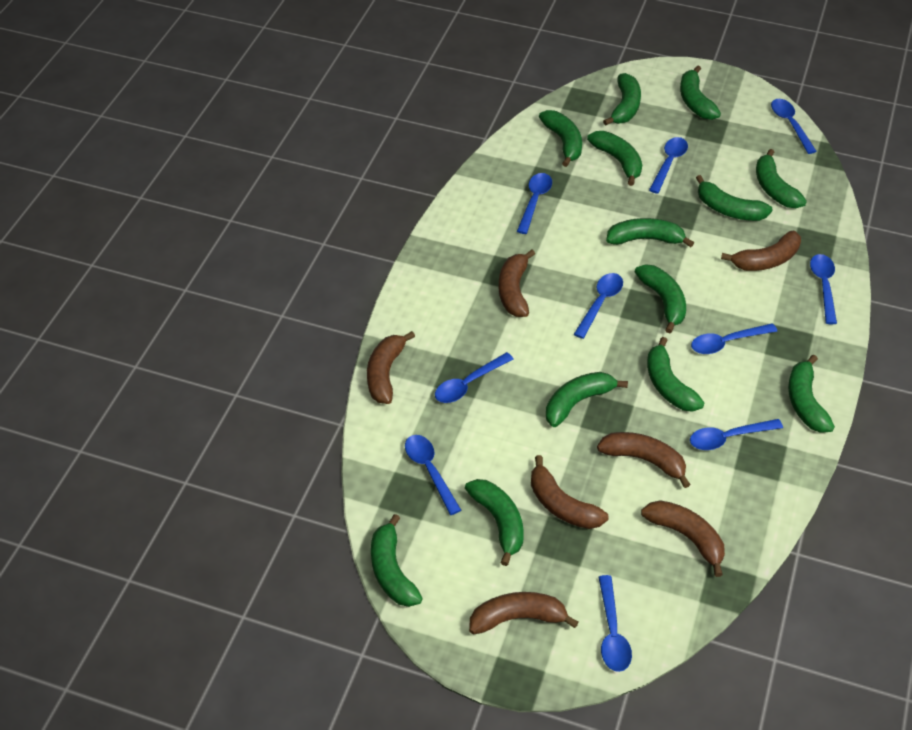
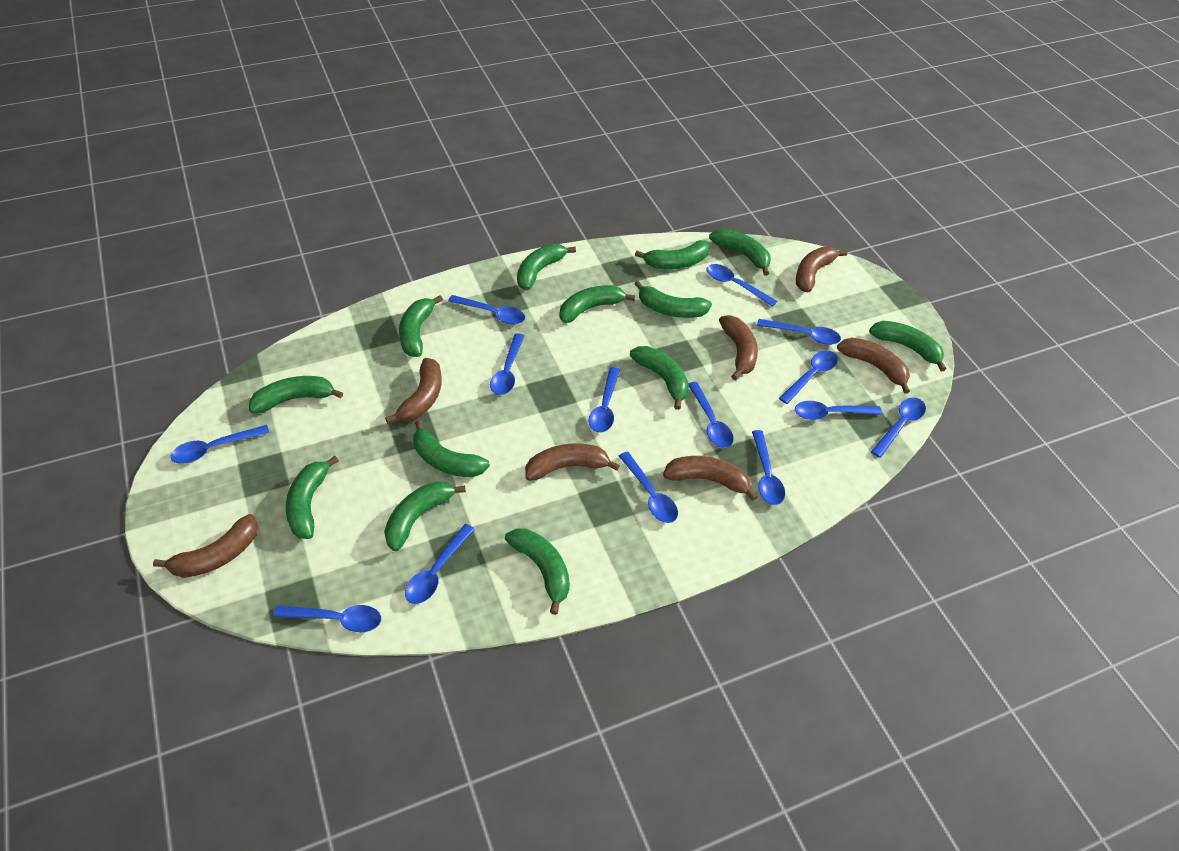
blue spoon: [405,435,461,515] [435,352,514,403] [517,173,552,234] [574,273,623,339] [598,575,632,672] [649,137,688,194] [690,419,783,450] [691,323,777,354] [771,99,817,154] [810,254,837,324] = 10 -> [170,425,270,464] [273,605,381,632] [405,524,475,604] [448,295,525,325] [490,333,524,395] [589,367,620,433] [619,451,678,523] [688,382,734,448] [706,264,777,307] [752,430,785,505] [757,319,841,345] [779,350,838,404] [795,401,882,420] [871,398,926,458] = 14

